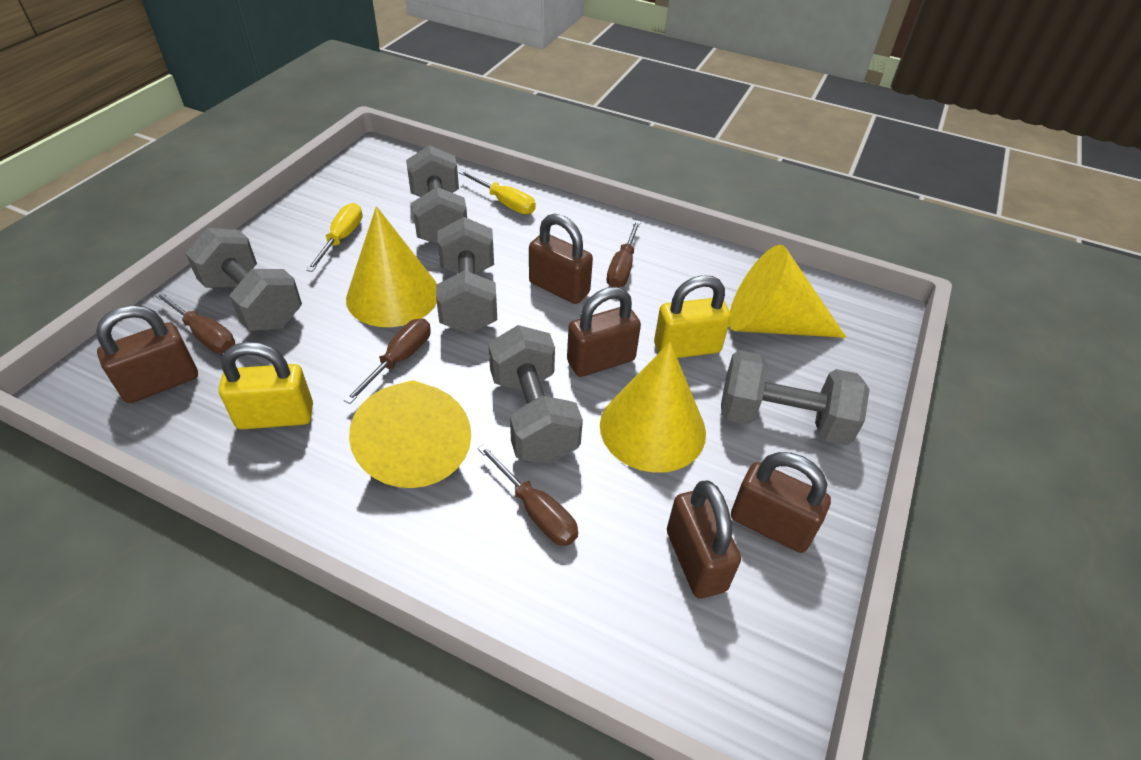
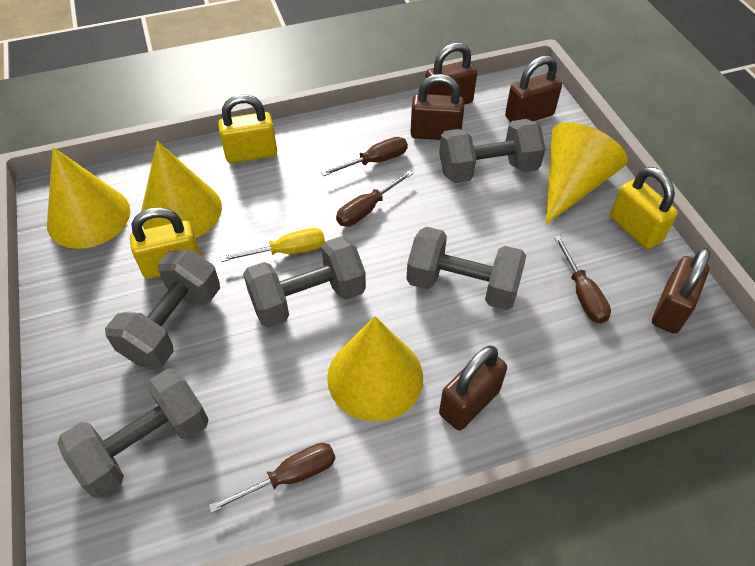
yellow padlock: [219,342,313,429] [654,275,731,358] = 2 -> [130,207,201,279] [218,94,277,163] [610,167,678,249] = 3
yellow screwdriver: [306,203,363,272] [458,170,536,214] = 2 -> [220,228,325,262] = 1

